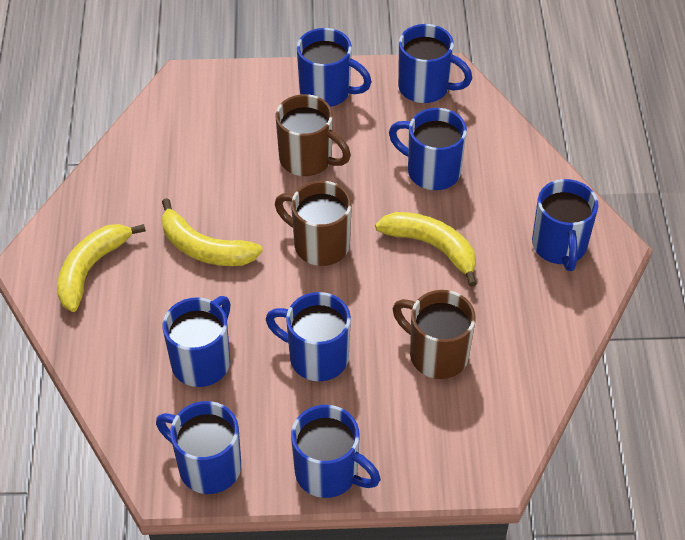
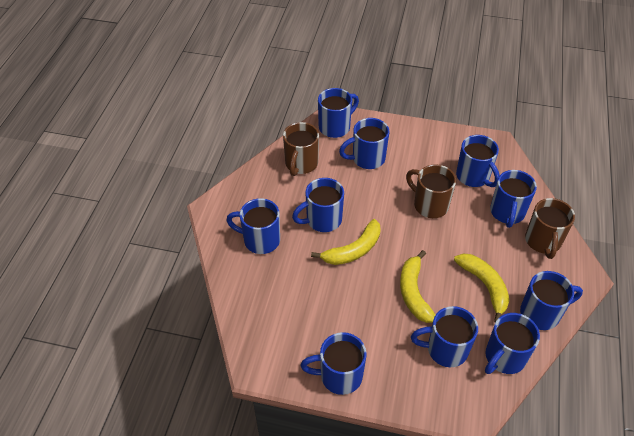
blue mug: [156,401,241,494] [163,296,230,387] [266,292,351,381] [291,405,381,498] [297,28,372,107] [389,108,467,190] [398,24,472,103] [532,179,598,271] = 8 -> [226,198,280,254] [292,178,344,232] [301,332,367,395] [318,88,359,138] [339,118,389,169] [411,306,478,367] [456,135,500,187] [485,313,540,374] [490,170,537,228] [520,271,583,330] = 10

